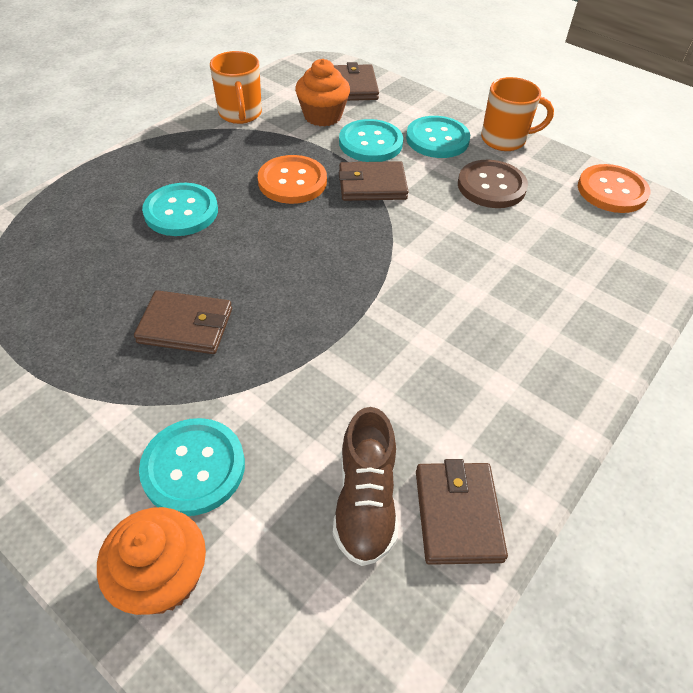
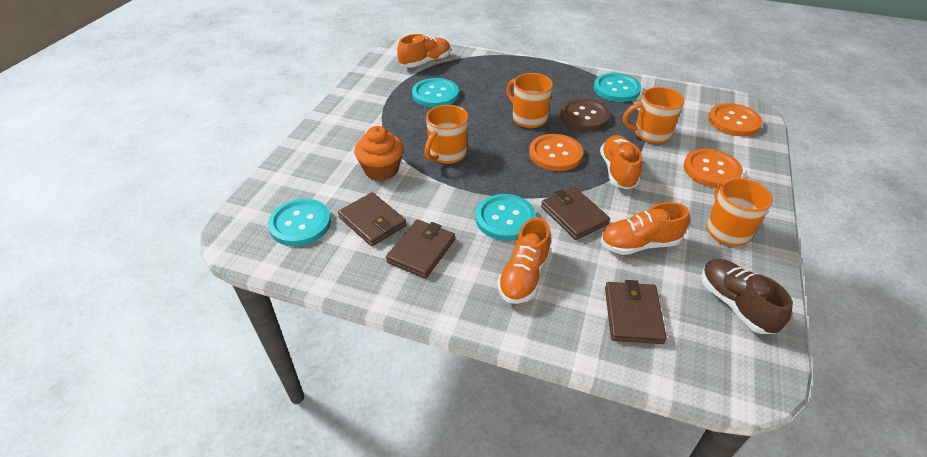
orange button: [258,155,327,204] [578,164,650,213] = 2 -> [529,134,583,171] [683,149,743,188] [708,103,762,136] = 3
orange cupcake: [97,507,206,615] [295,59,350,127] = 2 -> [354,126,404,181] = 1
orange mug: [210,51,262,124] [481,77,554,151] = 2 -> [424,105,468,164] [507,73,553,128] [623,87,684,144] [706,178,773,246] = 4
orange shoe: none = 0 -> [397,34,451,67] [497,217,551,304] [600,135,642,189] [601,202,690,255] = 4

